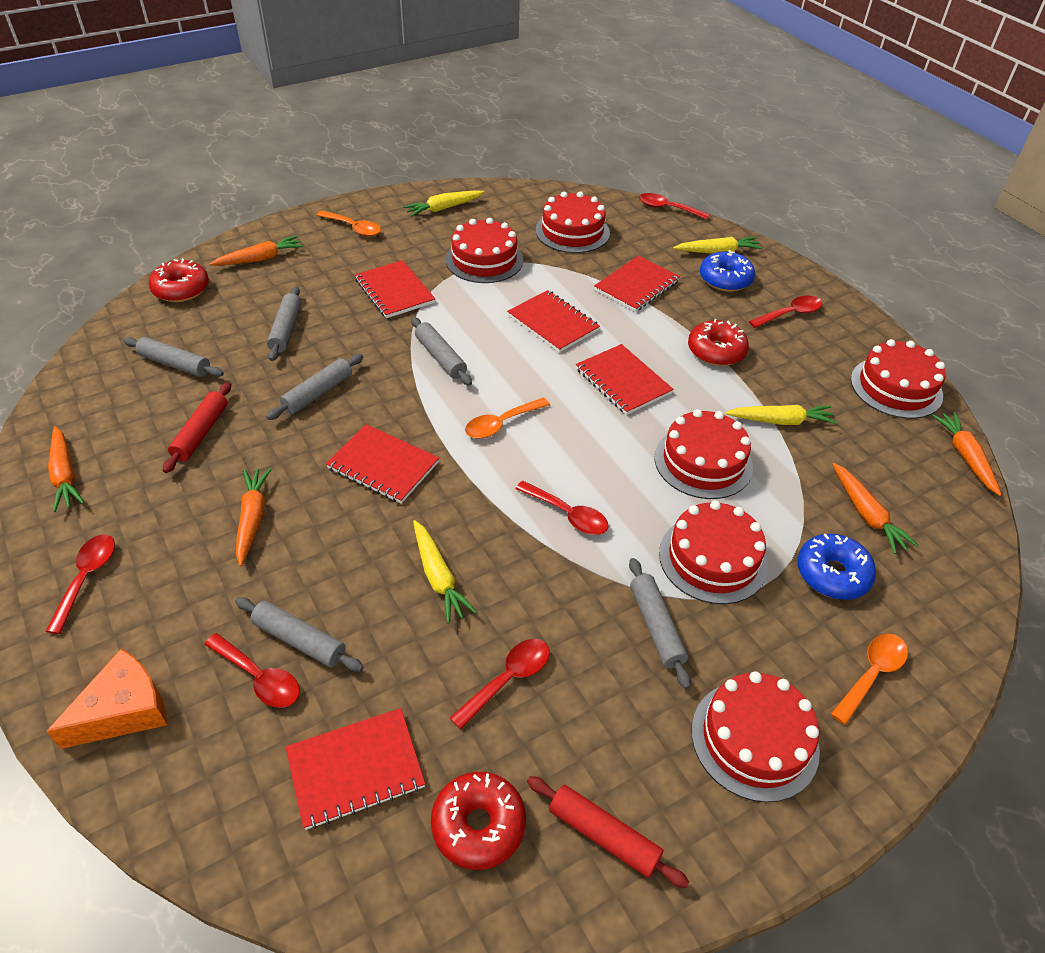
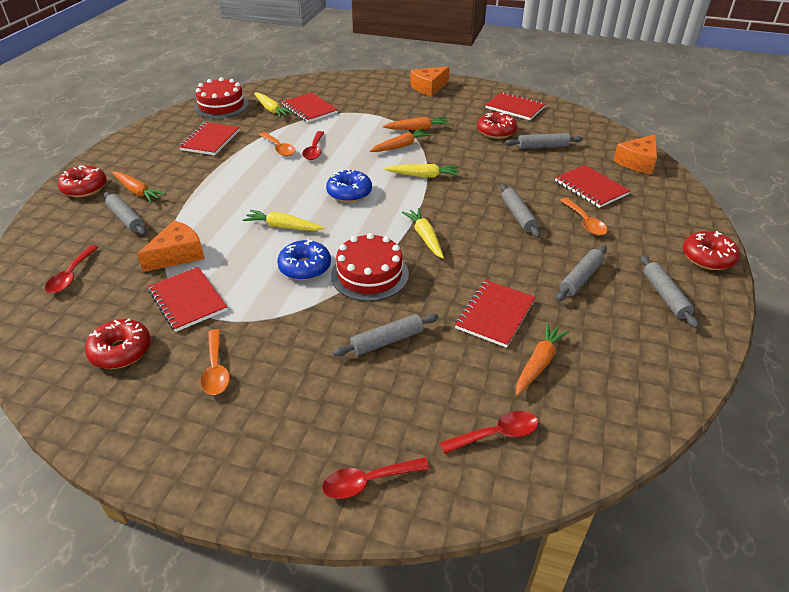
orange carrot: [48,426,84,512] [210,235,304,266] [236,468,272,566] [832,463,918,554] [932,412,1002,496] = 5 -> [112,172,166,203] [370,128,432,152] [383,117,450,130] [516,323,569,396] = 4
orange cheese: [46,649,167,749] = 1 -> [137,220,205,272] [410,66,450,96] [613,134,657,174] = 3
red cake: [446,218,523,283] [536,192,610,253] [654,409,753,499] [659,501,768,604] [691,671,820,802] [851,339,946,419] = 6 -> [194,77,249,118] [331,233,409,301] = 2
red donut: [149,258,209,302] [431,772,526,870] [688,319,749,366] = 3 -> [58,165,107,197] [85,319,151,369] [477,112,517,139] [683,231,740,270] = 4
red rolling pin: [163,382,231,473] [527,776,689,888] = 2 -> none = 0
red spoon: [45,535,115,634] [204,633,300,708] [450,639,550,729] [515,481,608,535] [639,193,710,220] [749,296,822,328] = 6 -> [45,245,98,293] [302,131,324,160] [322,457,430,499] [440,411,538,454] = 4

